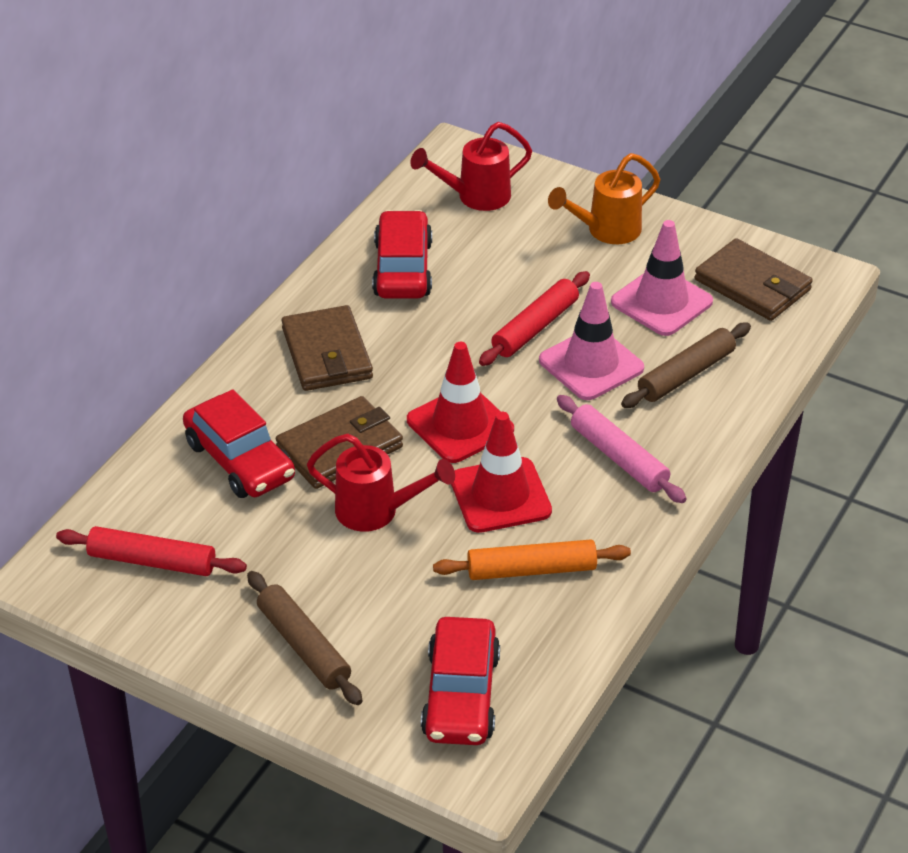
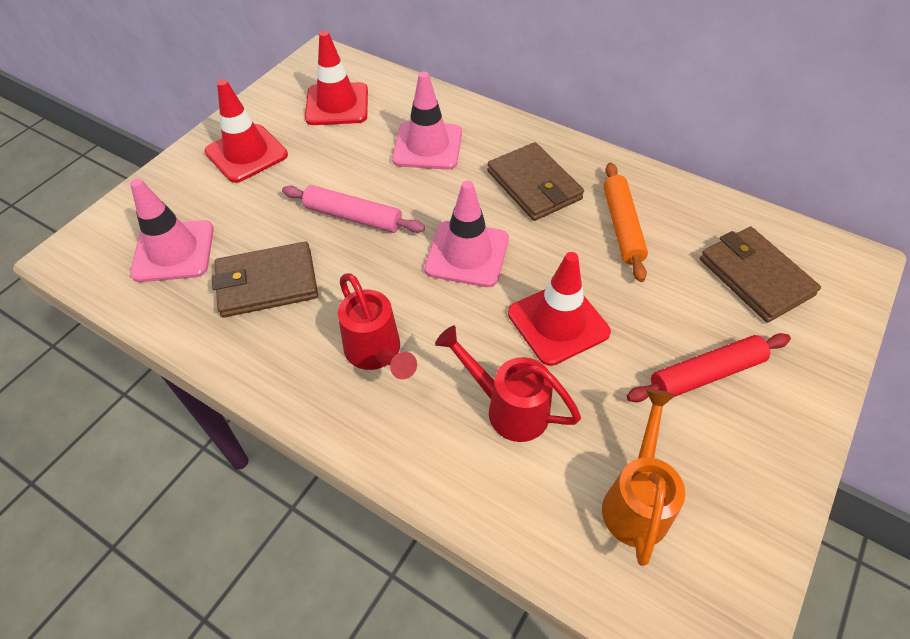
brown rolling pin: [247,571,363,705] [621,323,751,408] = 2 -> none = 0
pink traffic cone: [539,282,644,400] [611,220,713,336] = 2 -> [130,178,214,282] [392,72,462,170] [424,181,509,287] = 3
red car: [183,389,295,498] [372,210,432,298] [421,617,500,745] = 3 -> none = 0
red rolling pin: [56,526,247,576] [479,271,590,366] = 2 -> [627,333,791,402] = 1
red traffic cone: [407,342,514,463] [451,412,552,533] = 2 -> [205,79,288,183] [305,31,368,125] [508,252,611,366] = 3

